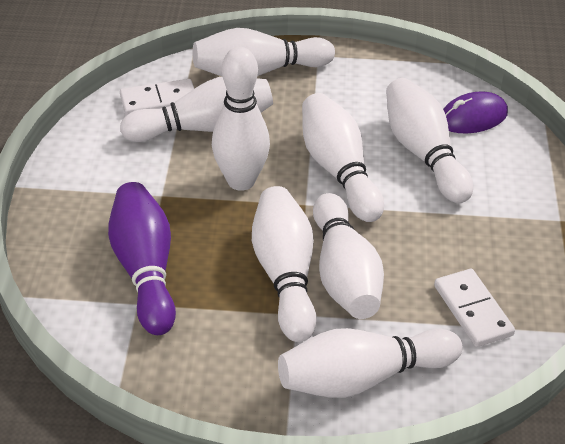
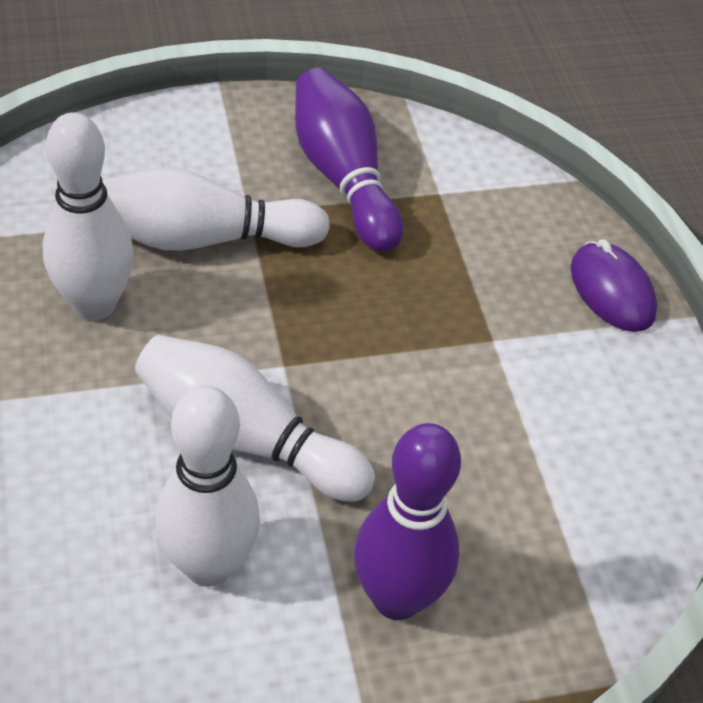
purple bowling pin: [108,182,176,335] = 1 -> [295,68,403,252] [354,423,461,620] = 2
white bowling pin: [120,77,273,142] [193,28,335,77] [212,47,270,191] [252,186,317,342] [278,328,462,398] [302,93,384,222] [313,193,384,319] [386,78,473,203] = 8 -> [43,112,134,320] [102,167,330,251] [135,335,375,502] [155,385,260,587] = 4
white domino: [120,79,194,116] [434,269,515,347] = 2 -> none = 0

